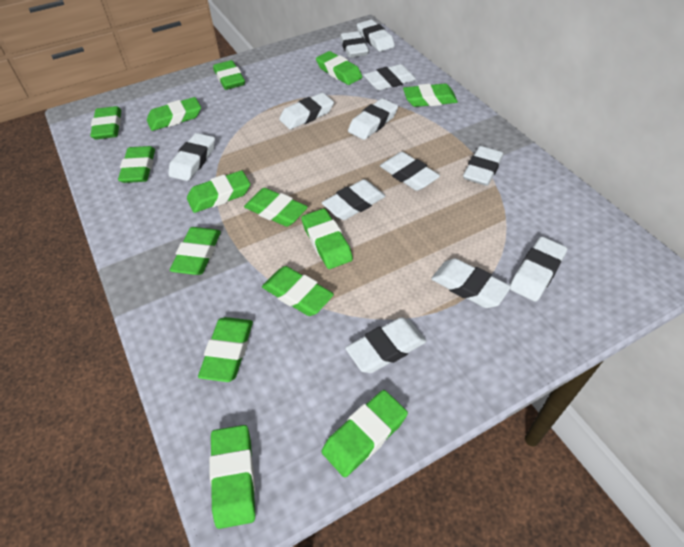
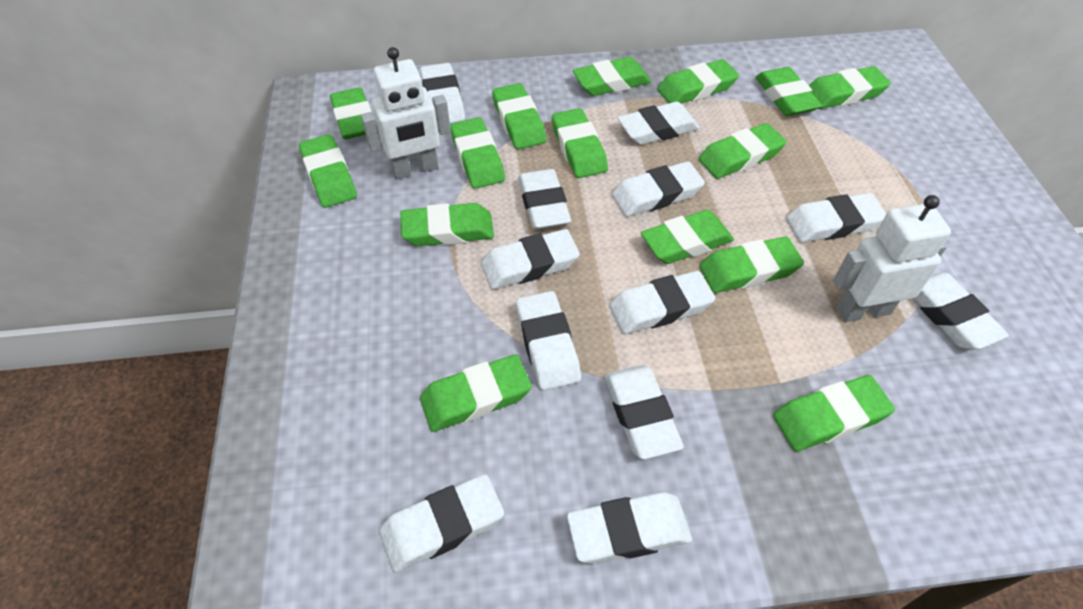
green eraser: [90,106,121,140] [118,146,155,183] [147,97,201,131] [170,227,221,275] [187,170,250,213] [198,317,253,382] [209,425,255,529] [213,60,245,90] [244,188,308,227] [262,266,334,316] [301,209,353,269] [316,51,362,85] [321,390,408,477] [403,84,458,107] = 14 -> [299,134,357,208] [330,88,372,139] [400,203,494,246] [420,355,532,432] [450,117,505,189] [492,83,546,149] [552,108,608,178] [573,57,651,96] [641,210,734,264] [658,59,739,104] [699,123,787,179] [700,237,804,293] [755,67,822,116] [773,375,895,451] [809,66,891,109] = 15
white robot: none = 0 -> [361,47,451,179] [833,195,951,322] = 2

